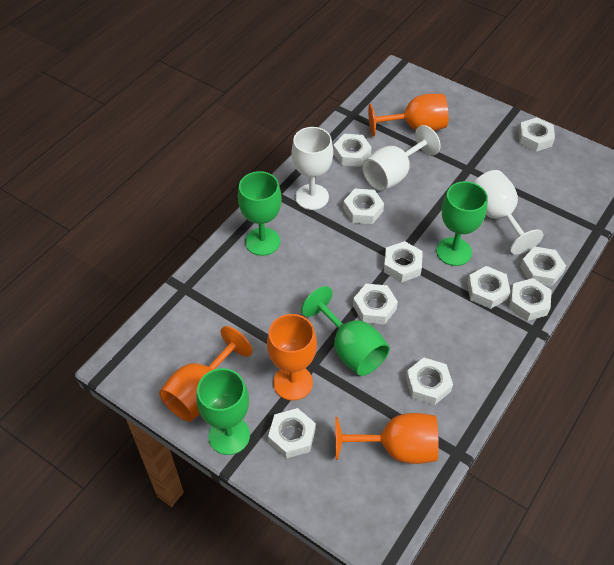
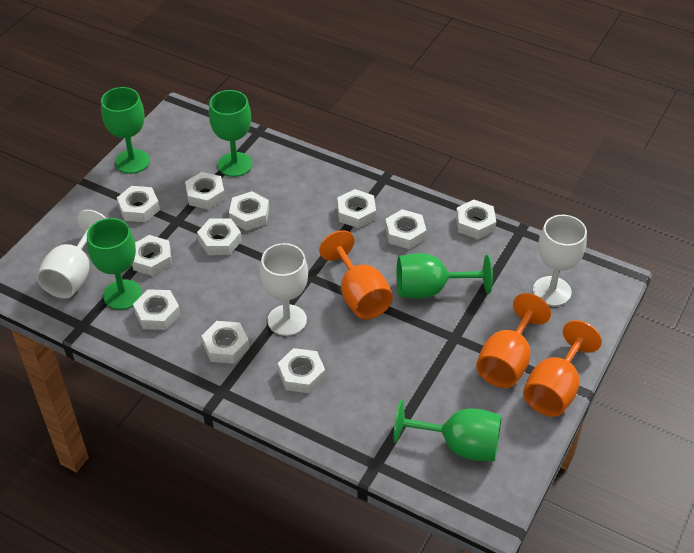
green goblet: [196,368,250,455] [238,171,282,256] [301,286,390,376] [436,181,488,266] = 4 -> [87,218,142,310] [101,87,150,174] [209,90,252,177] [393,400,502,461] [397,253,493,299] = 5
orange goblet: [159,326,253,422] [267,314,317,401] [335,413,439,464] [368,94,448,136] = 4 -> [319,230,393,319] [476,293,551,388] [523,320,602,417] = 3
white nut: [268,408,316,459] [333,134,372,167] [343,189,384,224] [353,284,398,324] [384,241,423,283] [406,358,453,405] [467,266,510,309] [509,278,552,321] [518,117,555,152] [520,246,566,287] = 10 -> [117,186,160,222] [132,235,172,276] [133,289,181,330] [185,172,225,210] [197,218,242,255] [202,321,249,364] [229,191,269,231] [278,348,325,393] [337,189,376,228] [385,209,427,249] [456,200,496,239] = 11

